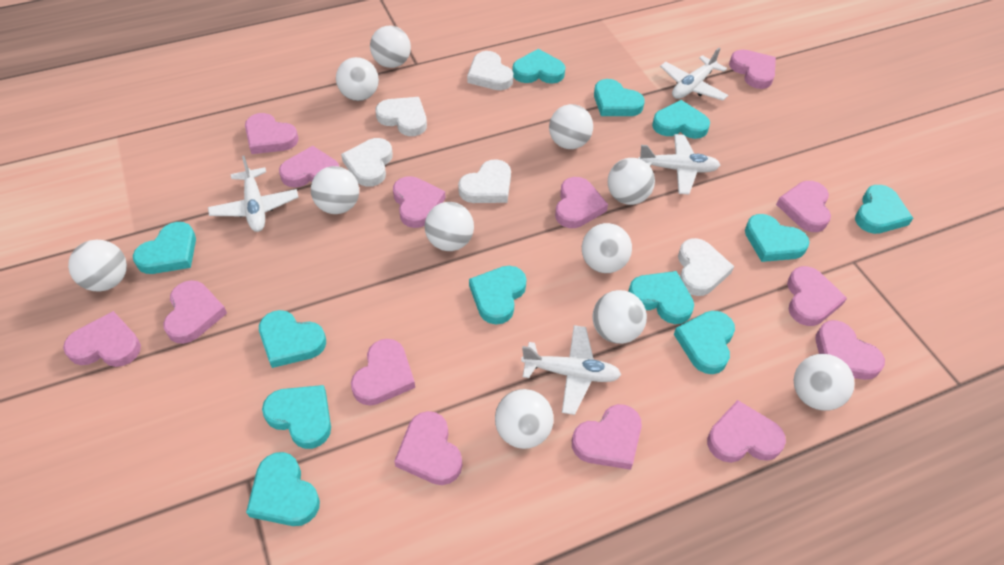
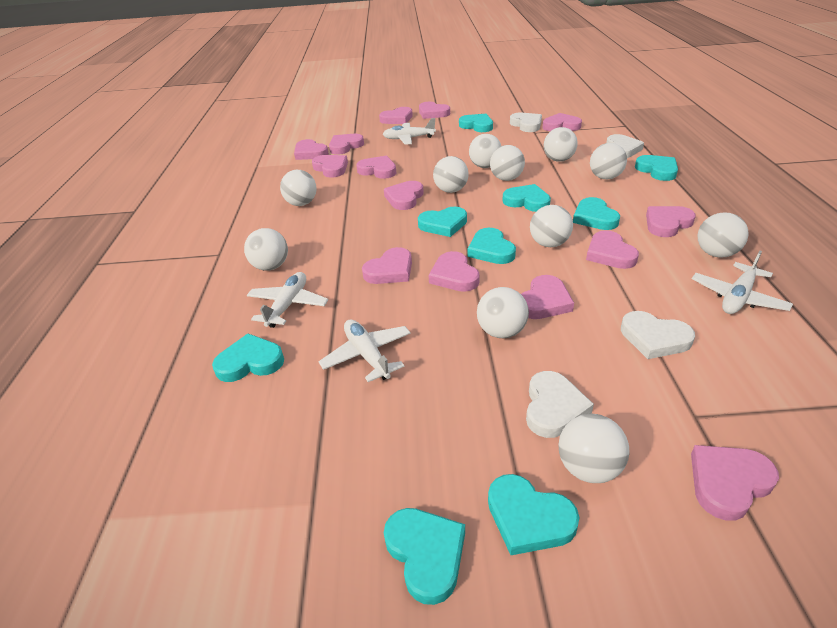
turquoise heart: [133,222,196,274] [246,452,320,526] [259,310,326,368] [262,385,331,449] [469,266,527,324] [512,49,565,84] [594,79,645,116] [628,271,694,324] [652,100,710,139] [674,311,735,374] [745,214,810,262] [855,185,913,234] = 12 -> [212,334,284,382] [384,508,465,605] [418,207,467,237] [459,114,493,132] [468,228,516,264] [488,474,579,555] [503,184,551,212] [573,197,620,230] [635,155,678,181] = 9
white heart: [341,138,393,187] [375,97,427,136] [458,159,511,203] [467,51,513,90] [678,238,734,296] = 5 -> [510,113,542,132] [526,371,594,438] [606,134,644,158] [621,311,695,359] = 4

